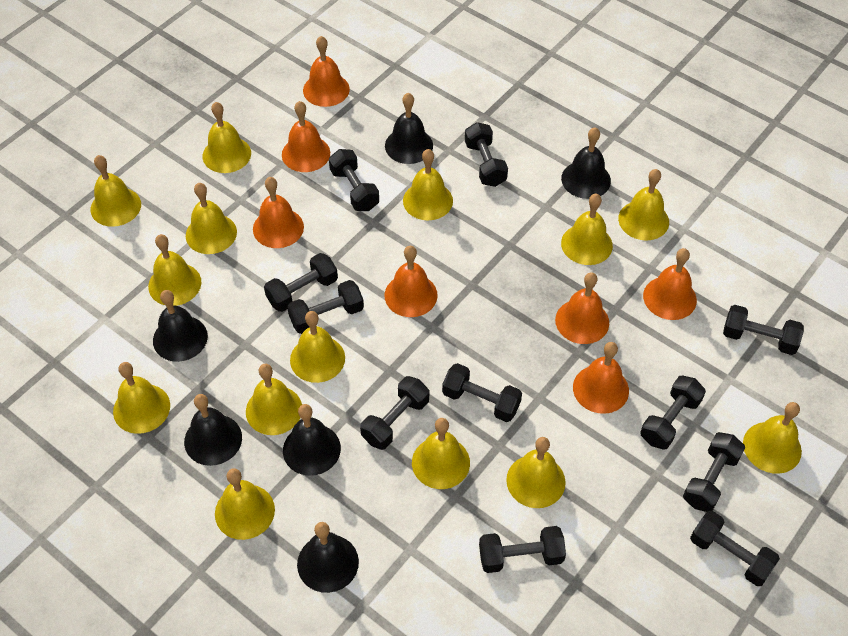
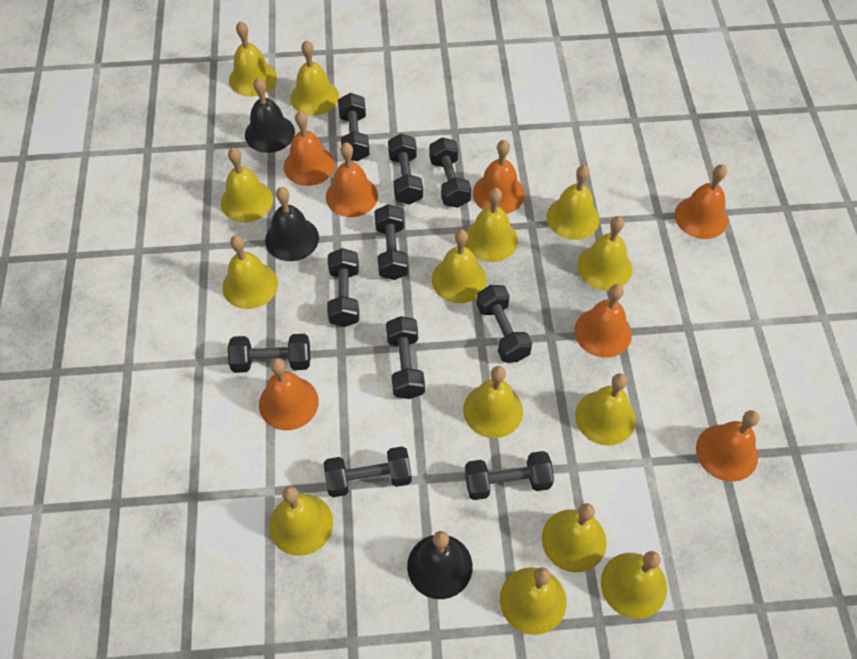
black bell: [153,290,208,362] [184,394,242,466] [283,404,341,476] [297,522,359,593] [385,93,433,164] [561,127,611,199] = 6 -> [245,78,295,153] [265,187,319,261] [407,531,473,599] = 3
black dumbbell: [264,253,338,312] [287,280,364,334] [329,149,379,211] [360,376,429,450] [442,363,522,422] [465,122,508,187] [479,526,566,573] [640,375,706,450] [683,432,745,512] [690,511,780,586] [723,305,804,355] = 11 -> [228,334,310,373] [324,446,412,497] [327,248,359,327] [338,93,370,161] [374,204,408,280] [386,316,425,399] [388,134,423,205] [429,137,471,208] [465,451,554,500] [476,285,532,363] = 10

